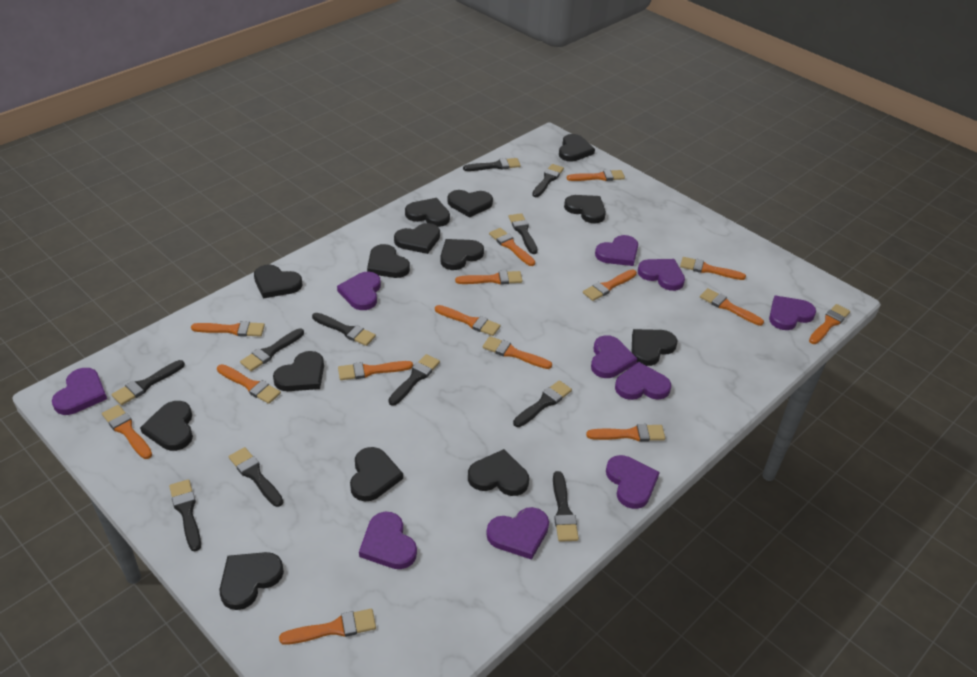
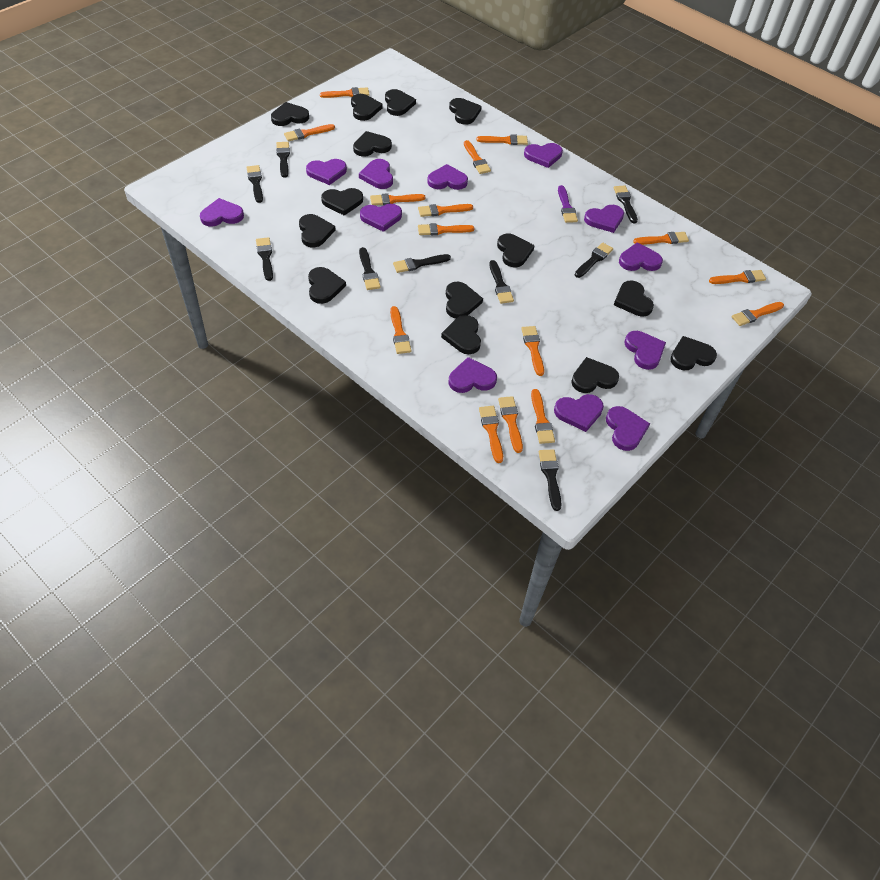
black brush: [112,360,185,405] [169,479,201,552] [229,447,283,507] [240,328,304,371] [312,313,376,346] [388,354,440,406] [463,158,521,171] [509,213,538,254] [513,380,572,427] [532,164,564,197] [553,471,579,542] = 11 -> [246,165,263,203] [256,237,273,281] [276,142,290,177] [359,247,381,290] [393,254,451,273] [489,260,514,304] [539,449,561,511] [575,242,613,278] [614,185,638,223] = 9
purple brush: none = 0 -> [558,185,578,223] = 1
purple heart: [52,368,107,415] [337,272,381,310] [359,512,417,569] [486,507,549,560] [591,335,637,378] [595,235,638,266] [606,455,660,509] [615,362,671,400] [638,259,685,291] [769,296,816,330] = 10 -> [200,198,244,227] [306,159,347,185] [359,159,393,189] [360,204,402,232] [427,164,468,190] [448,357,497,393] [524,143,563,168] [554,394,604,432] [584,205,624,233] [606,406,650,451] [619,242,663,271] [624,331,666,370] = 12

